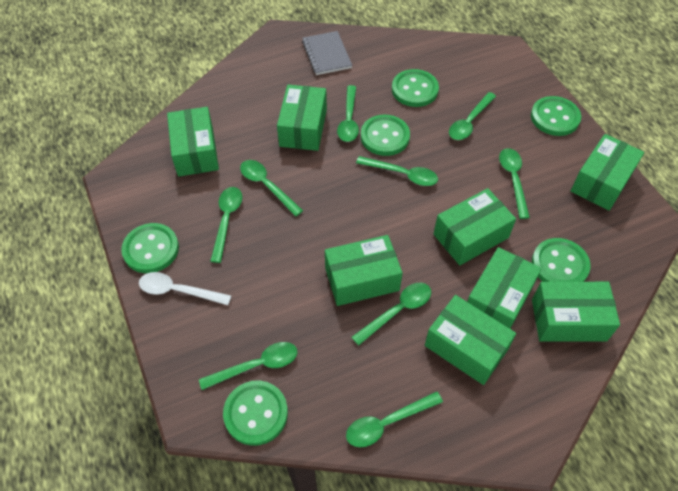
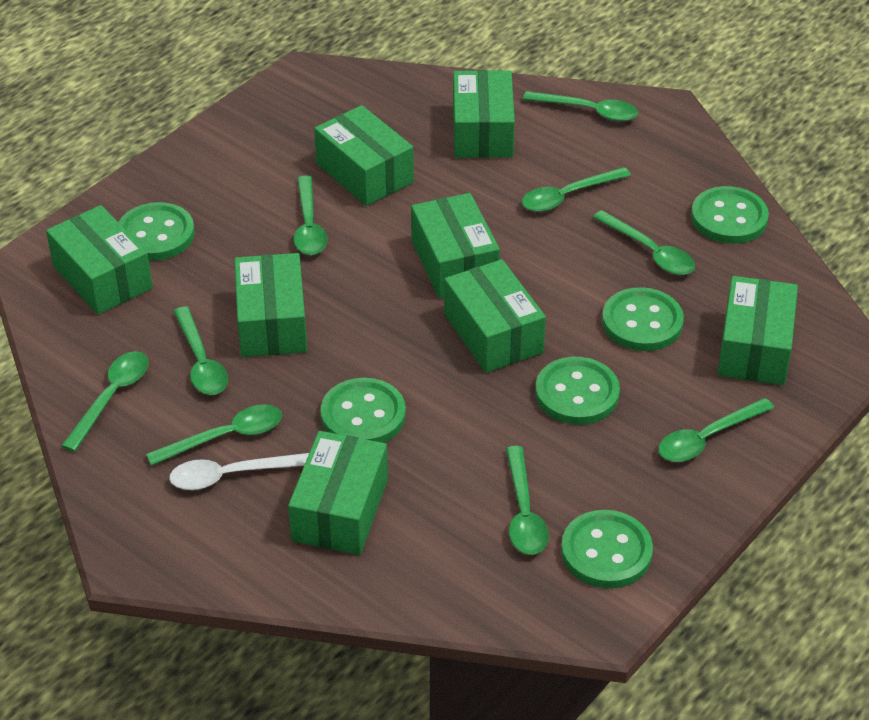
grey notebook: [302,31,352,75] = 1 -> none = 0

